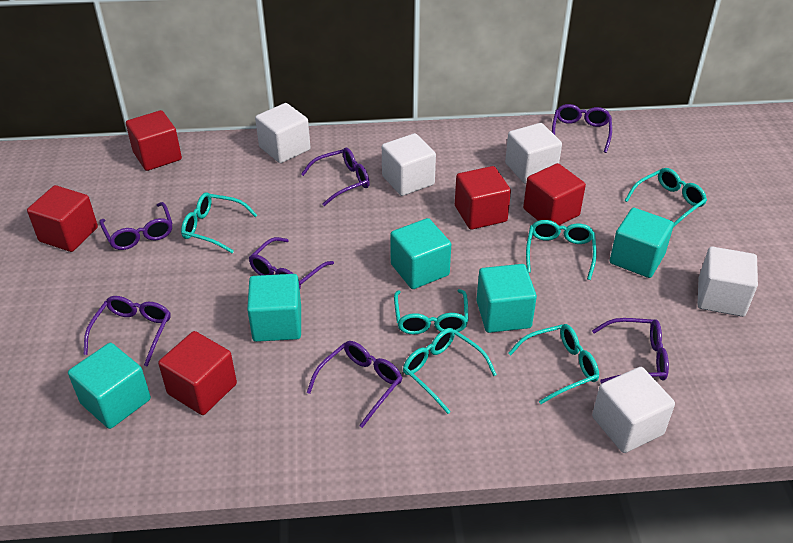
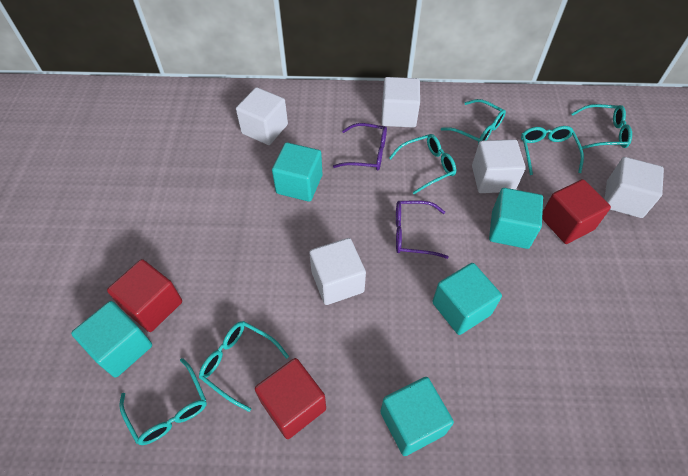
purple glasses: [83,296,170,367] [99,202,172,250] [249,237,334,289] [301,147,370,206] [307,341,402,428] [552,104,612,153] [592,318,669,383] = 7 -> [333,123,387,171] [396,201,449,259] = 2
red cube: [27,185,98,252] [126,110,182,171] [158,331,237,415] [455,166,511,230] [523,163,586,225] = 5 -> [107,259,182,332] [255,358,326,439] [542,179,611,244] = 3

